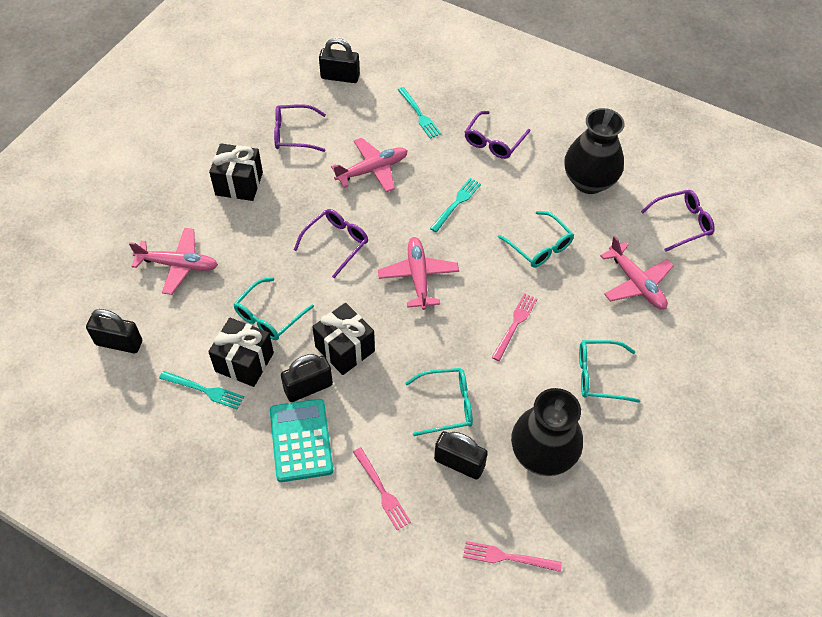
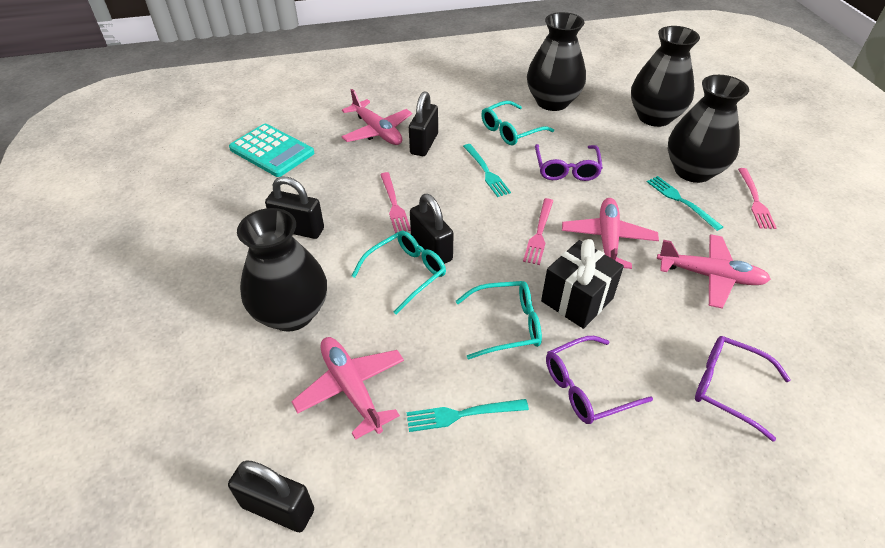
black gift: [208,318,274,387] [209,143,263,201] [312,303,375,375] = 3 -> [541,239,624,329] = 1
black vase: [511,388,583,476] [564,108,625,194] = 2 -> [237,208,327,332] [527,12,586,111] [631,26,700,127] [668,75,749,183] = 4
purple glasses: [274,104,326,152] [294,209,368,278] [465,111,530,159] [641,190,715,252] = 4 -> [535,144,603,181] [546,336,653,424] [695,336,791,442] = 3
turquoise glasses: [234,277,314,340] [405,368,473,436] [498,211,574,267] [579,340,640,403] = 4 -> [352,231,446,314] [456,281,542,359] [481,101,554,145] = 3

